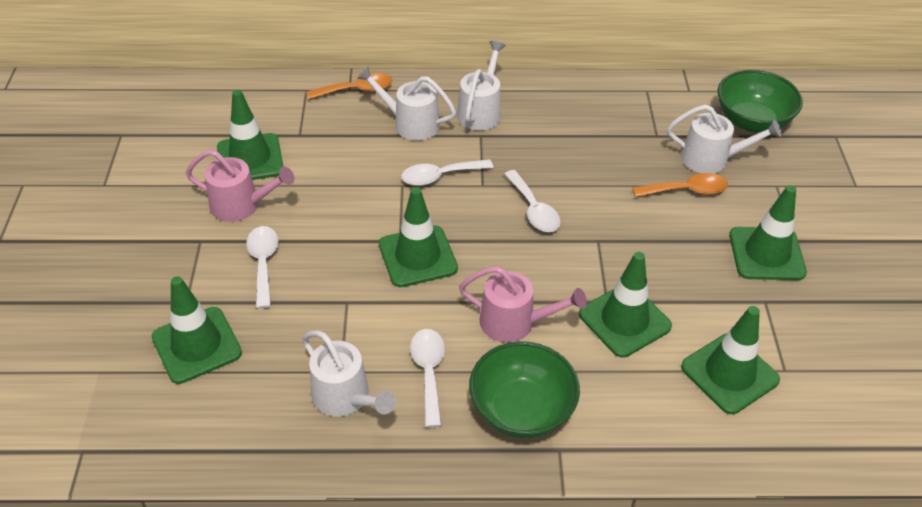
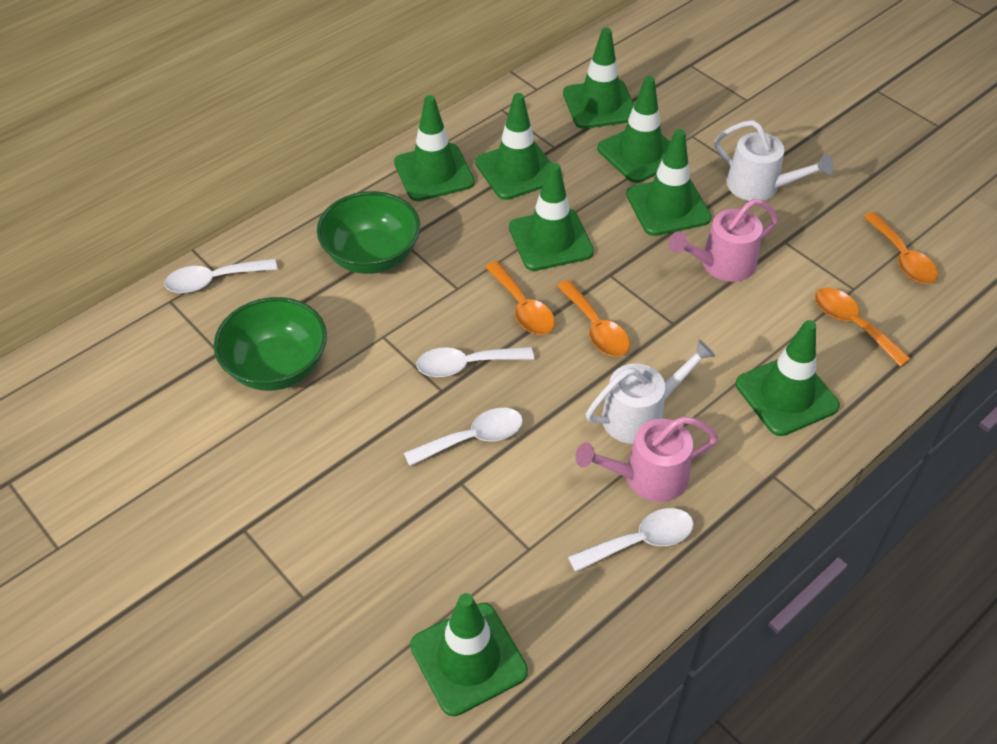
green traffic cone: [152,276,242,384] [217,90,284,180] [379,187,458,287] [579,252,672,358] [681,306,780,414] [729,185,807,280] = 6 -> [394,95,475,201] [410,593,528,716] [475,93,551,200] [509,163,594,271] [563,28,634,129] [597,76,670,183] [626,129,712,236] [736,320,840,436] = 8
orange spoon: [306,73,392,100] [632,173,728,197] = 2 -> [485,261,555,335] [557,280,630,357] [815,288,911,367] [863,212,938,284] = 4
white watering can: [302,331,396,417] [357,66,456,141] [457,41,506,131] [667,104,782,174] = 4 -> [586,339,715,444] [714,120,833,201] = 2

